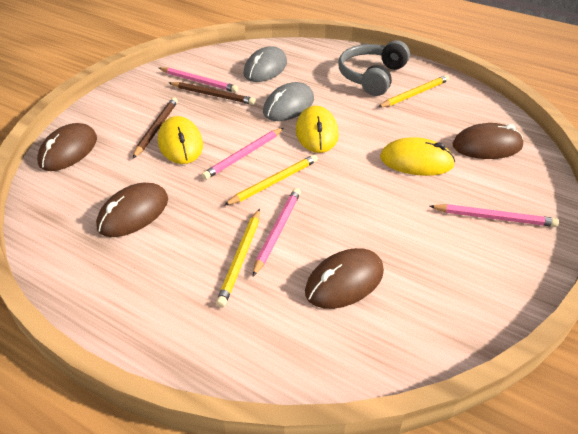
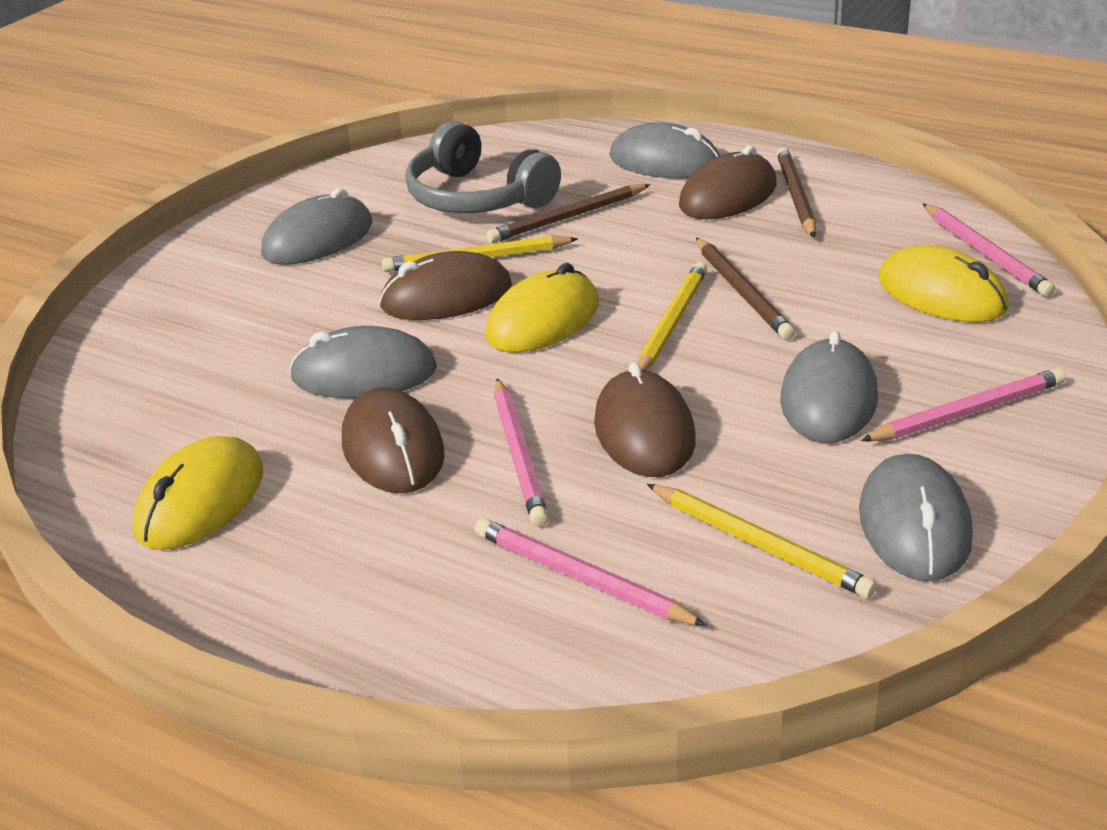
brown pencil: [133,97,178,158] [169,82,256,105] = 2 -> [486,184,650,243] [696,238,795,340] [777,147,816,238] = 3
grey mouse: [243,46,287,82] [263,82,314,121] = 2 -> [261,188,372,265] [289,326,437,398] [609,122,720,179] [780,331,878,443] [859,454,973,581] = 5

